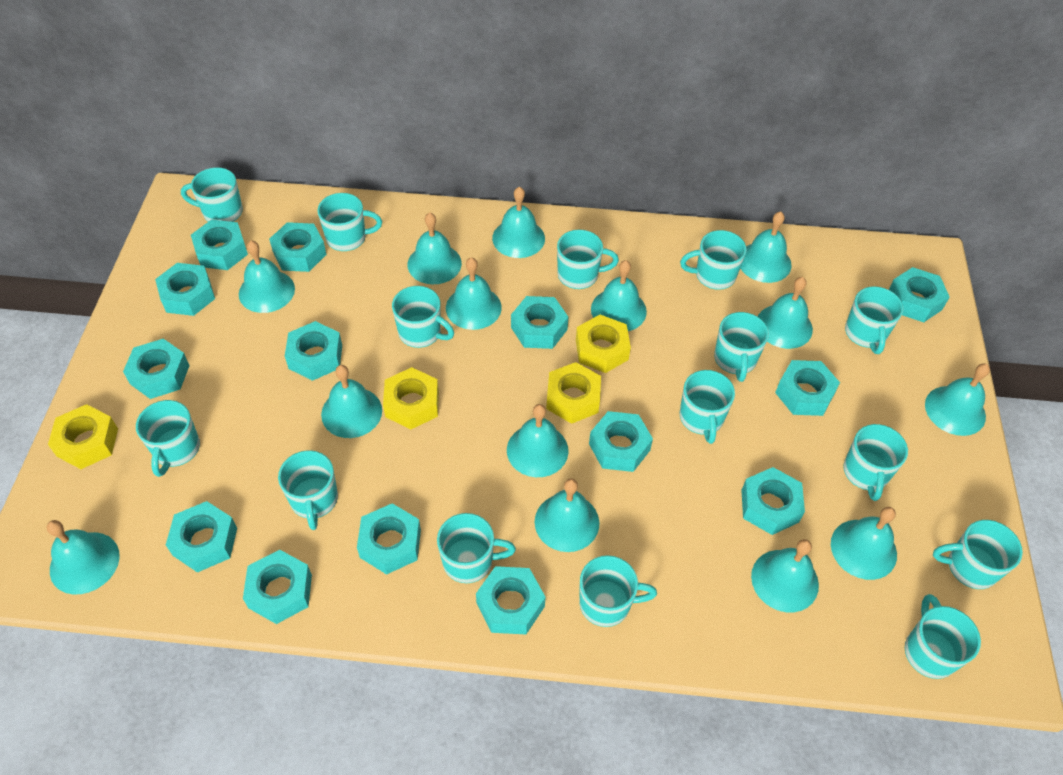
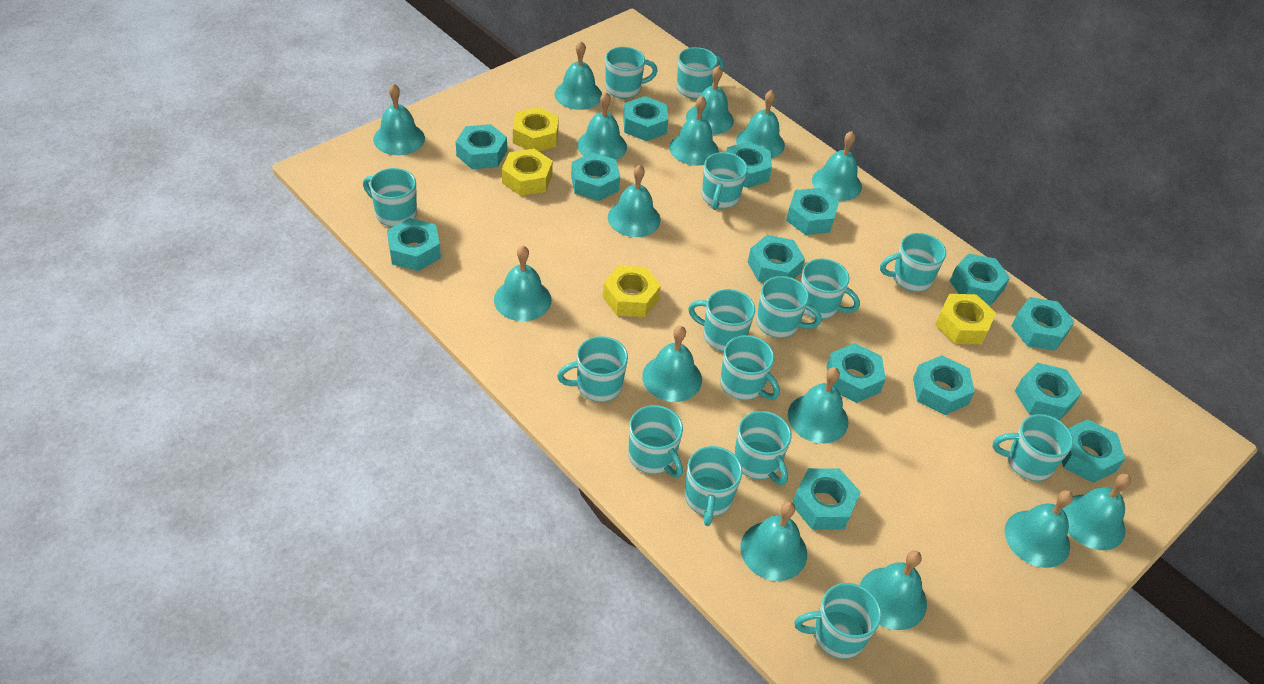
turquoise bell: [47,520,120,595] [239,240,295,313] [321,365,382,438] [408,213,462,284] [446,257,502,330] [492,187,545,258] [507,404,569,477] [535,478,599,552] [591,260,647,331] [740,211,792,283] [751,539,819,612] [758,277,813,349] [831,507,897,580] [925,363,990,436] = 14 -> [373,84,425,155] [494,246,552,321] [555,41,602,110] [577,92,627,160] [608,165,661,237] [642,326,702,402] [669,96,719,166] [686,66,734,135] [736,90,785,158] [740,502,807,581] [788,367,848,443] [812,131,862,201] [860,550,927,630] [1005,490,1073,568] [1062,474,1131,550] = 15

